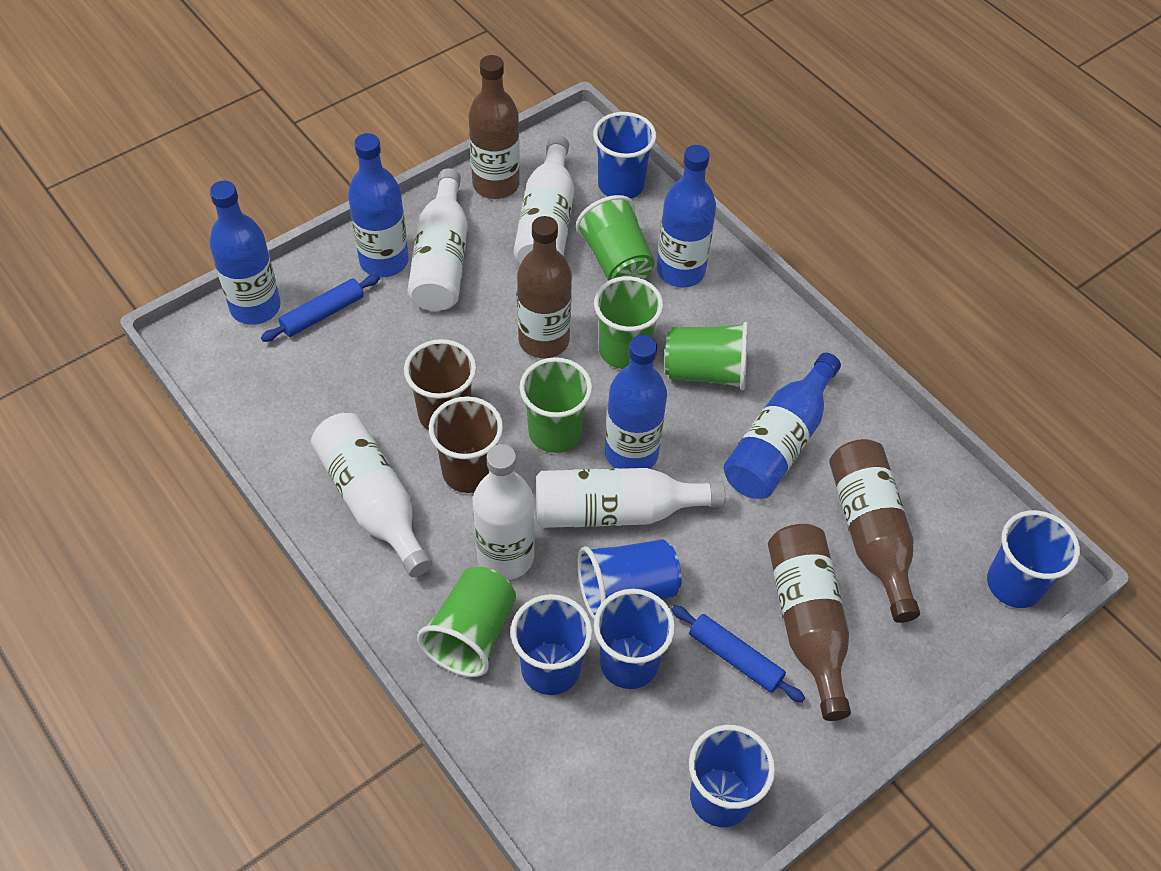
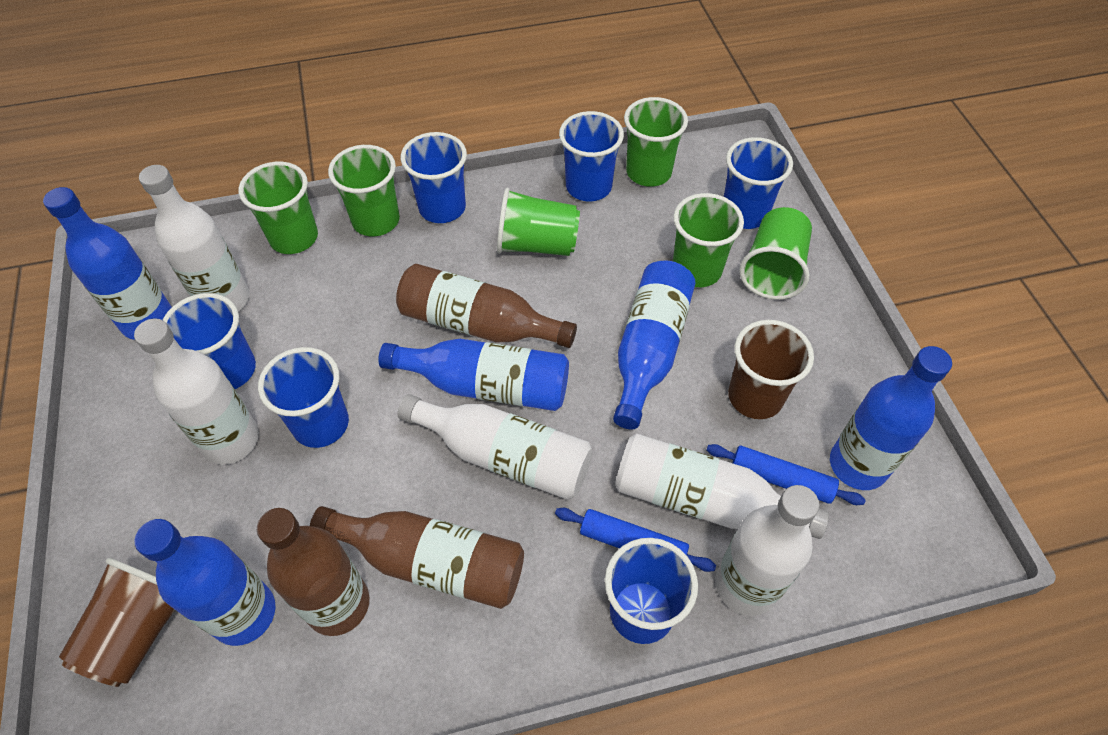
brown bottle: [469,55,520,199] [517,216,572,358] [768,524,851,721] [829,439,920,623] = 4 -> [257,508,369,636] [310,506,524,609] [396,264,577,348] = 3
green cup: [417,567,516,677] [520,357,592,453] [576,195,654,281] [594,276,663,369] [665,322,748,390] = 5 -> [238,162,318,254] [328,145,400,236] [497,188,580,256] [624,97,688,187] [673,193,744,287] [739,207,812,300] = 6

